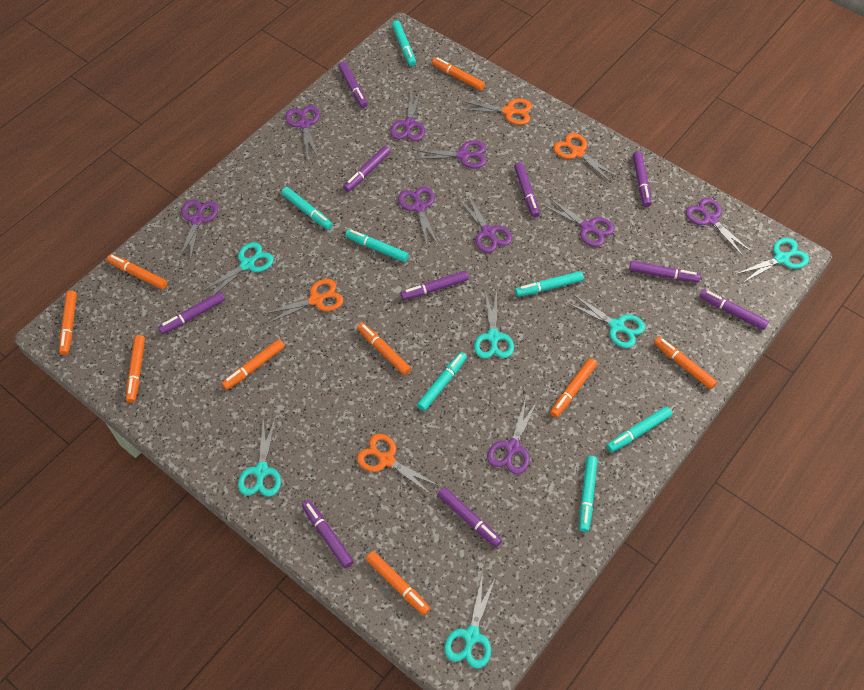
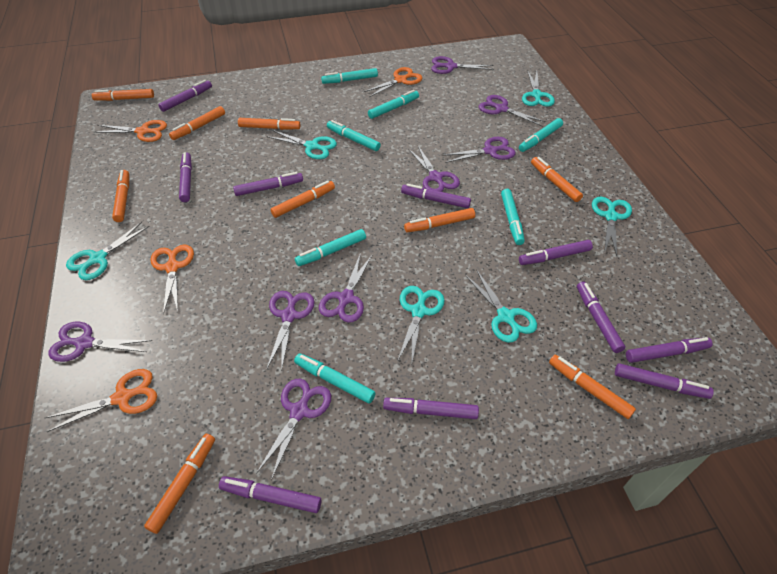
purple scissors: [178,200,218,261] [285,105,320,159] [390,89,425,141] [398,186,438,245] [414,140,486,168] [458,193,512,253] [487,398,538,474] [543,197,615,247] [686,198,751,256] = 9 -> [49,322,152,362] [256,379,331,480] [267,291,315,371] [319,252,373,323] [408,146,460,192] [431,56,494,74] [442,137,516,163] [479,95,546,126] = 8

